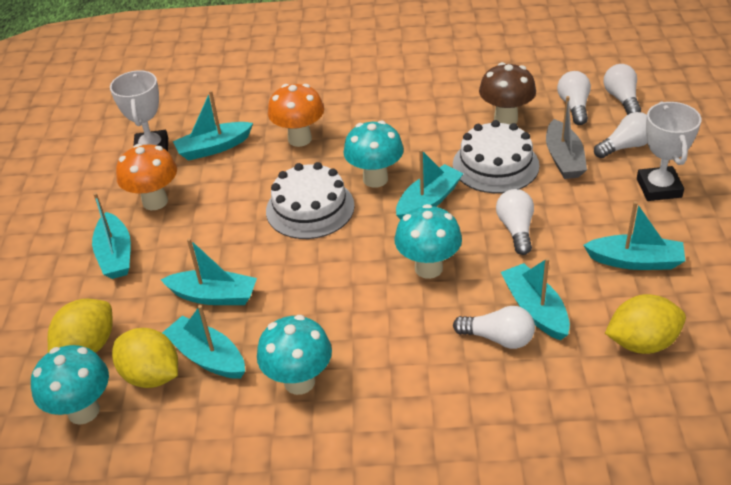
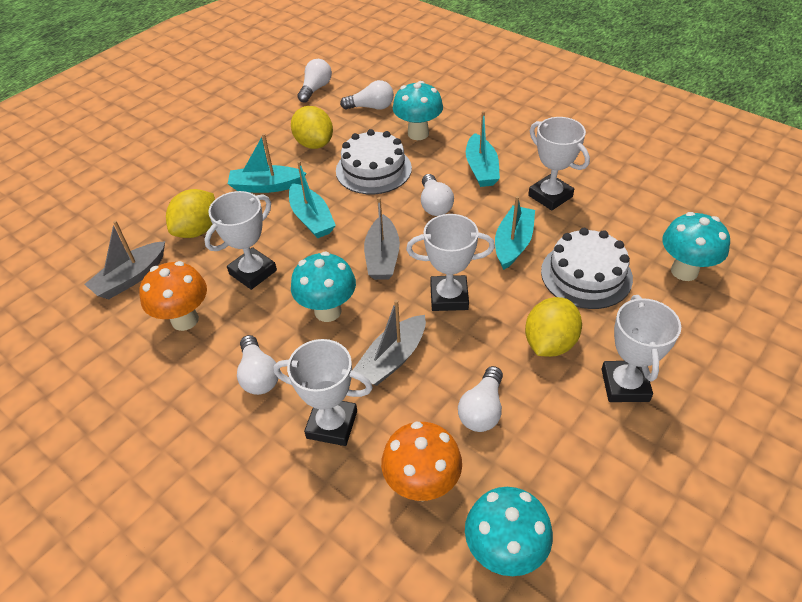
brown mushroom: [479,62,536,124] = 1 -> none = 0
grey boat: [546,96,587,179] = 1 -> [84,220,165,299] [352,300,426,386] [364,197,400,280] = 3
turquoise boat: [92,193,131,279] [160,238,257,305] [162,305,245,379] [173,91,253,161] [396,149,463,220] [501,258,570,340] [583,201,685,270] = 7 -> [228,133,306,193] [289,161,336,238] [466,111,500,187] [495,196,535,270] = 4
white trophy: [110,70,168,151] [637,102,701,201] = 2 -> [204,191,277,290] [273,339,373,446] [406,214,495,311] [528,117,590,211] [601,295,681,402] = 5

